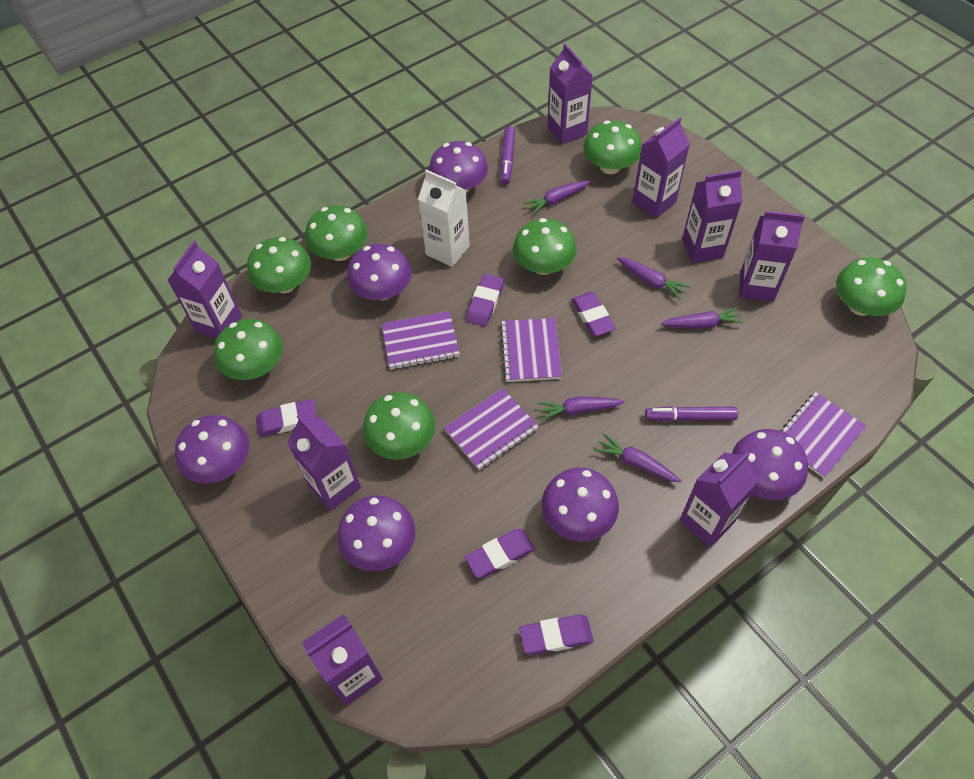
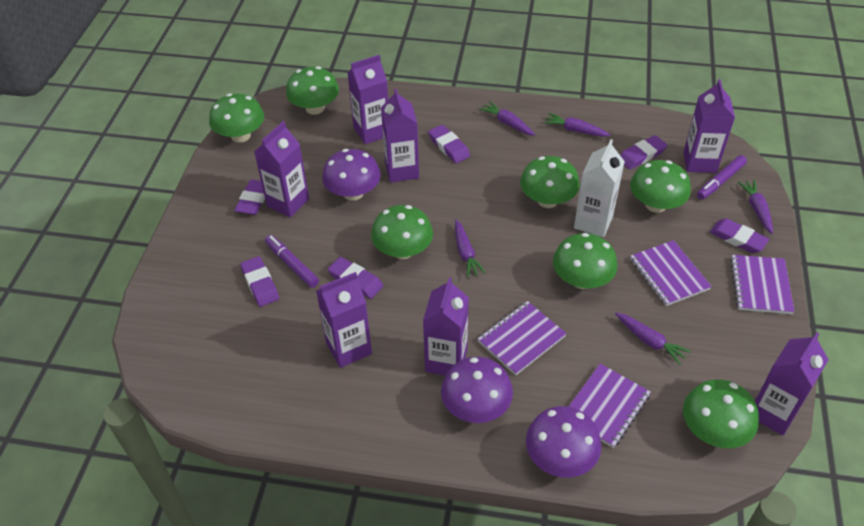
purple carton: [167,241,242,339] [287,415,361,511] [302,614,383,706] [548,43,593,144] [632,117,690,218] [680,452,759,547] [682,170,742,263] [739,211,805,302] = 8 -> [254,121,309,218] [316,272,372,368] [348,55,388,144] [381,88,419,183] [423,277,469,376] [683,79,735,173] [755,333,829,435] = 7
purple eraser: [256,399,317,437] [465,529,535,578] [466,274,504,327] [519,614,593,655] [571,292,616,336] = 5 -> [234,180,265,215] [240,256,279,307] [328,257,383,299] [428,125,470,163] [620,135,667,169] [710,218,769,253] = 6
purple mushroom: [175,415,249,483] [338,495,415,571] [347,244,412,300] [429,141,488,193] [542,468,619,541] [732,429,808,500] = 6 -> [322,149,381,201] [441,357,513,423] [526,406,602,478] = 3

